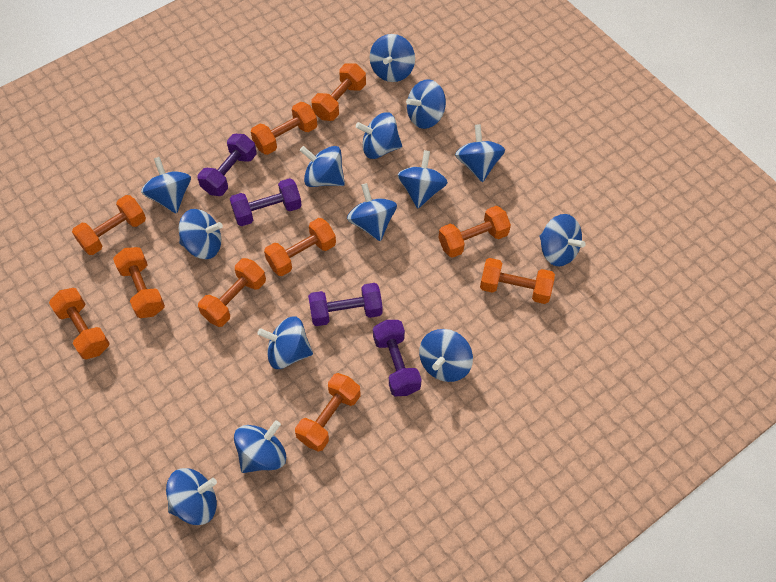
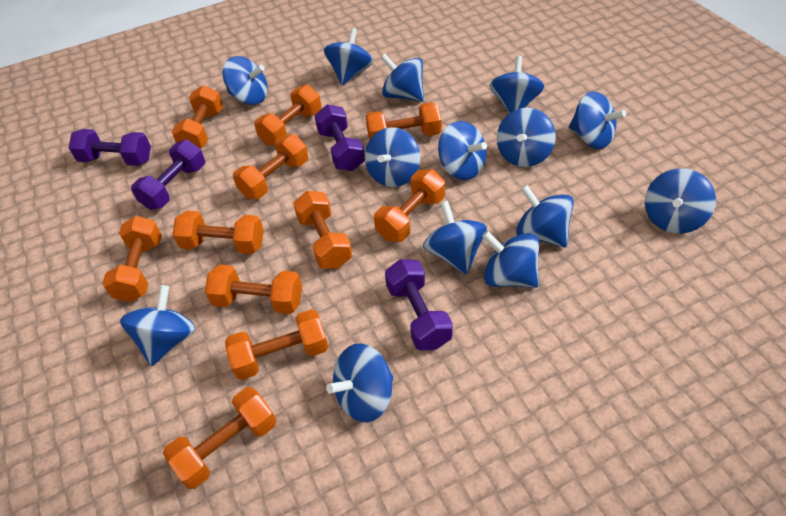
orange dumbbell: [49,288,110,360] [72,195,146,255] [113,247,165,318] [198,258,266,327] [251,102,317,155] [264,218,336,276] [295,373,360,452] [312,63,366,121] [439,206,511,258] [480,258,555,304] = 10 -> [102,216,162,302] [163,387,276,489] [172,85,223,148] [172,211,264,254] [205,264,302,314] [225,309,328,380] [233,134,308,199] [254,85,322,146] [293,191,352,269] [366,102,441,140] [374,170,445,242] = 11

